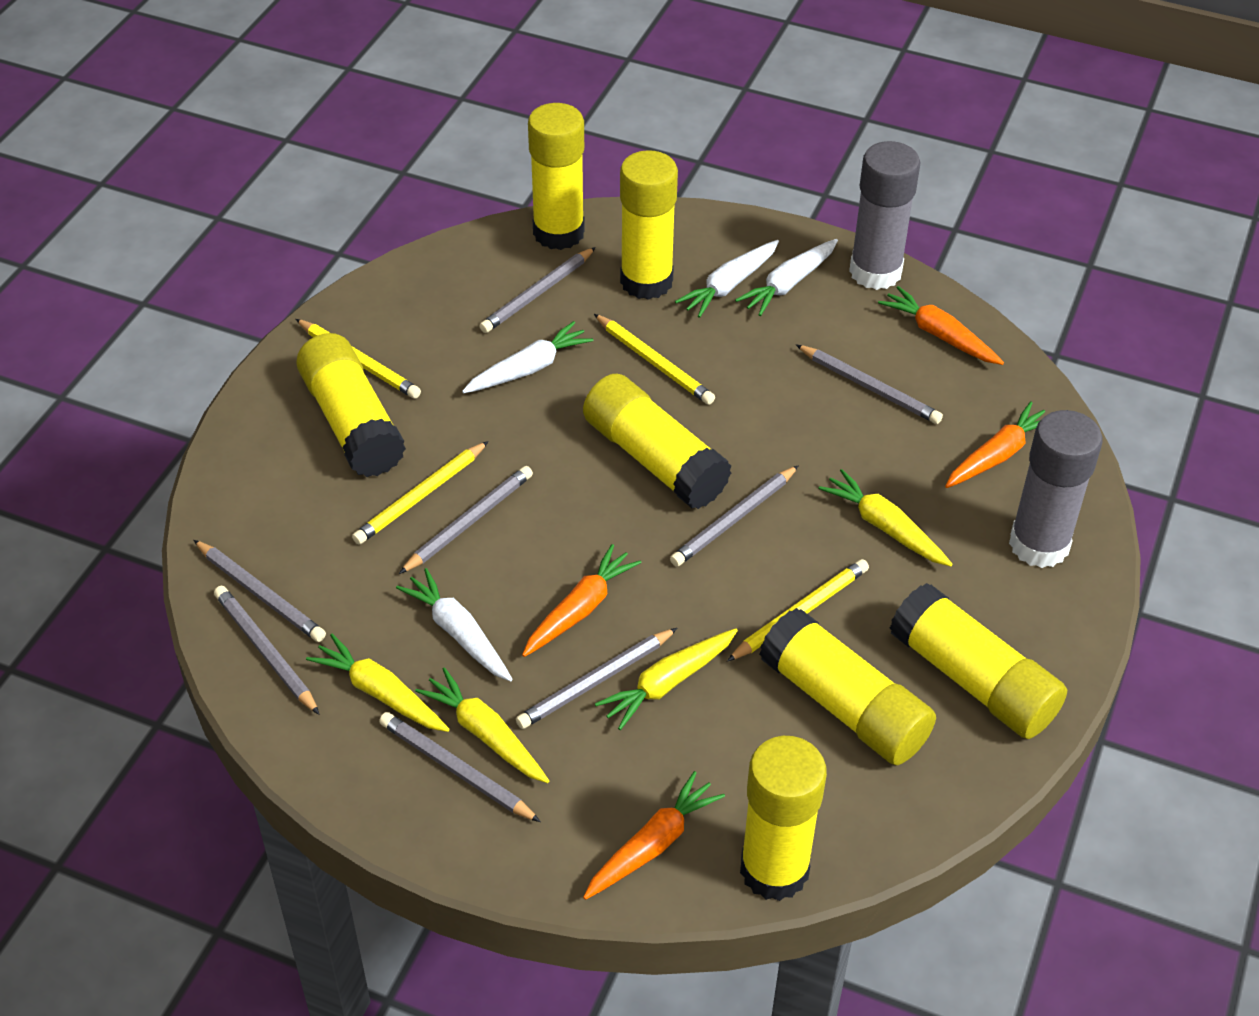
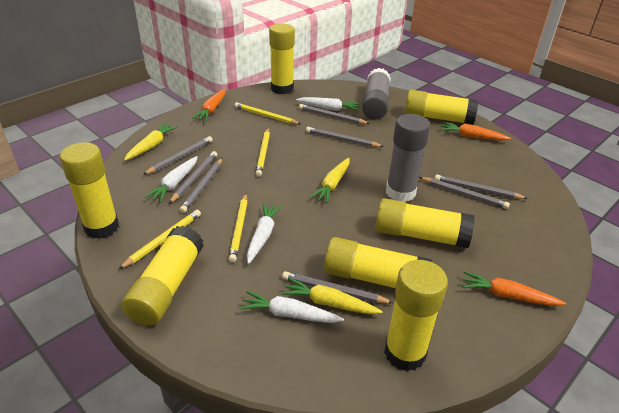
orange carrot: [522,544,642,657] [583,771,725,900] [878,286,1004,365] [945,401,1045,488] = 4 -> [192,89,225,121] [440,122,511,141] [462,271,566,306] = 3
yellow carrot: [306,634,450,732] [415,667,549,783] [595,628,738,730] [818,469,952,566] = 4 -> [124,123,178,161] [281,278,383,314] [310,158,350,203] = 3

